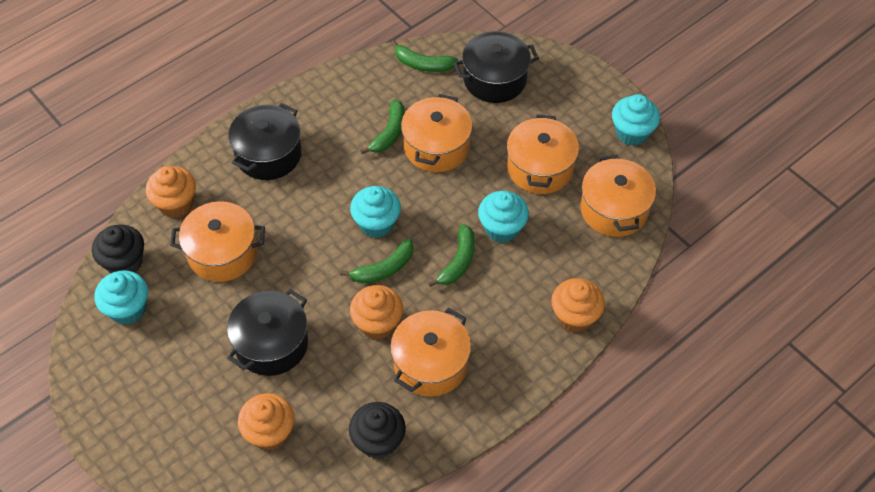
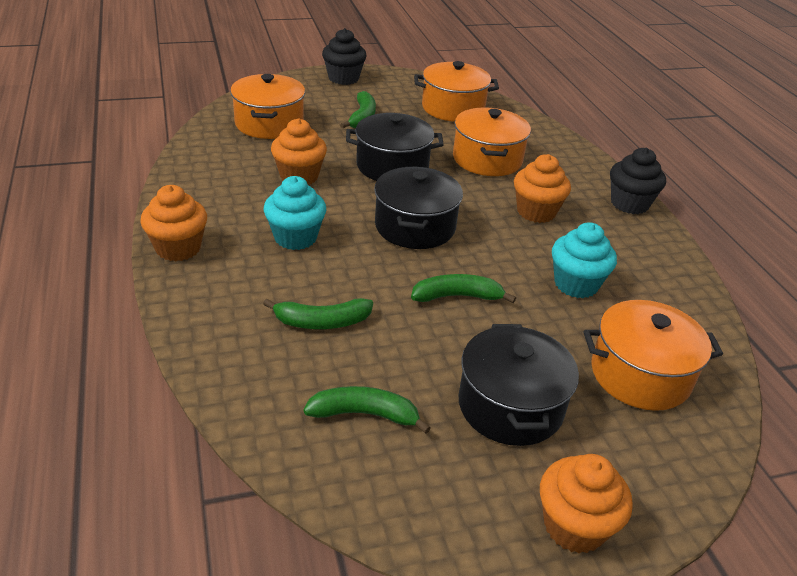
orange pot: [170,201,265,282] [390,308,471,397] [401,94,472,172] [507,114,579,194] [580,155,656,237] = 5 -> [230,74,305,139] [414,61,499,122] [453,107,531,176] [583,300,723,411] = 4
turquoise cupcake: [95,270,148,325] [350,186,401,238] [478,191,529,243] [612,94,660,146] = 4 -> [264,176,326,250] [552,222,617,298] = 2

